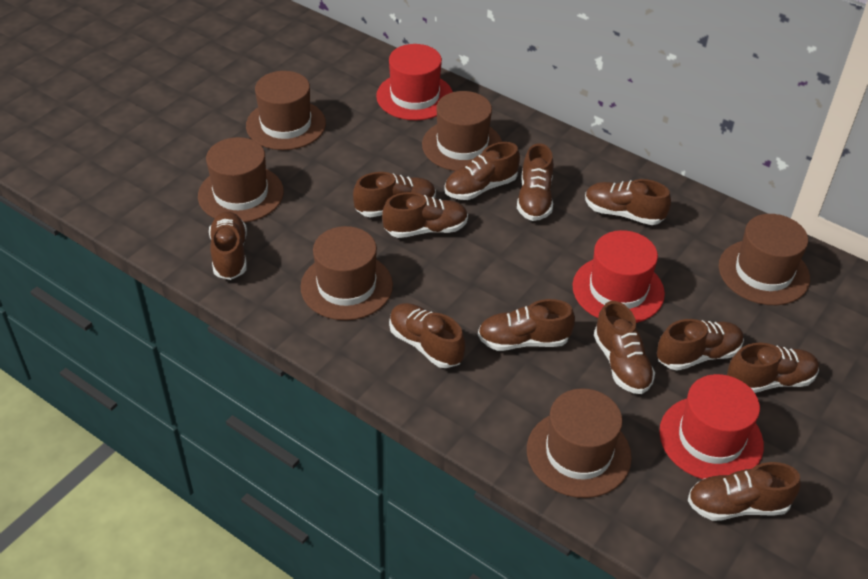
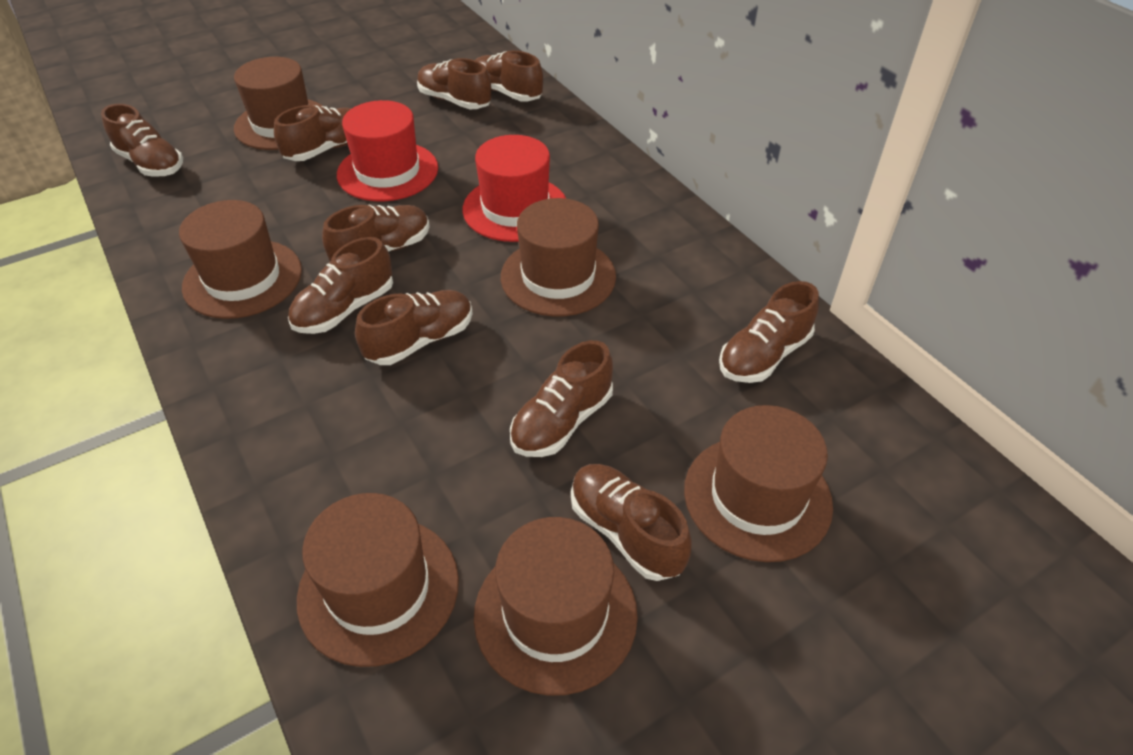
brown shoe: [209,211,247,280] [353,172,436,218] [382,192,468,238] [389,303,465,368] [444,142,520,200] [478,299,575,351] [517,143,554,221] [585,179,671,225] [594,301,655,394] [657,319,744,371] [688,462,801,521] [727,343,819,393] = 12 -> [101,104,183,177] [274,105,352,161] [288,237,393,334] [322,205,430,261] [355,290,473,365] [417,58,491,109] [475,51,543,101] [510,340,613,457] [571,464,692,581] [719,281,819,383] = 10
red hat: [376,44,453,120] [572,230,665,323] [659,374,764,479] = 3 -> [337,100,438,201] [463,135,566,242] = 2

